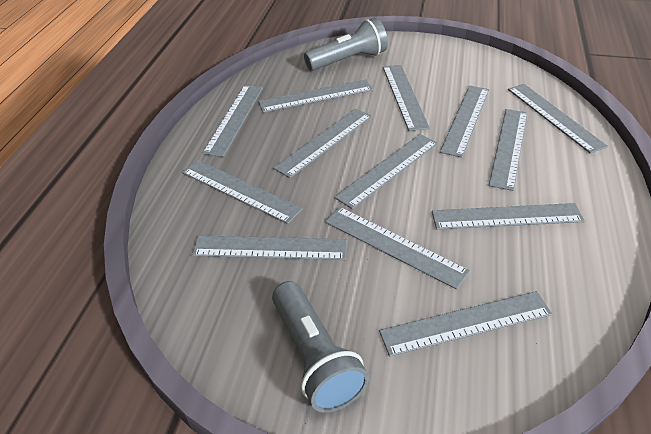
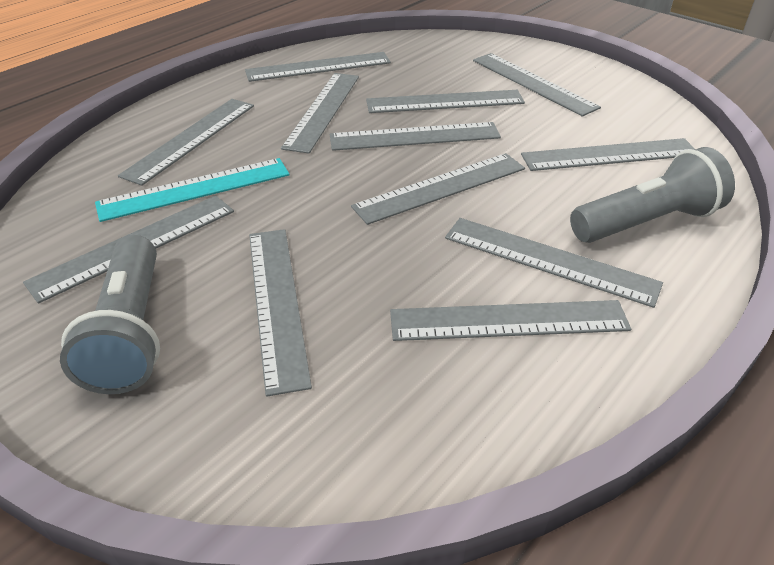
grey ruler: [182,160,303,224] [192,236,347,260] [203,85,263,157] [258,80,373,113] [273,109,372,178] [325,207,470,289] [334,134,438,209] [379,291,552,357] [383,65,430,131] [432,203,585,230] [440,85,489,158] [489,109,527,191] [508,84,608,154] = 13 -> [23,196,234,304] [118,99,254,186] [245,52,391,82] [249,229,312,396] [281,73,359,154] [330,122,501,151] [351,153,525,225] [366,90,525,113] [390,300,631,341] [445,218,663,308] [473,53,601,117] [521,138,695,171] = 12
turquoise ruler: none = 0 -> [95,158,290,222] = 1

